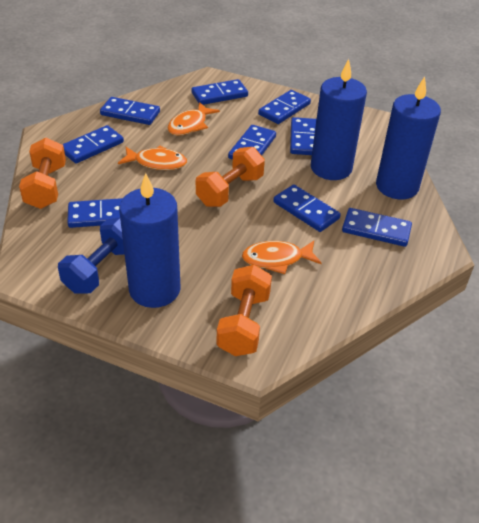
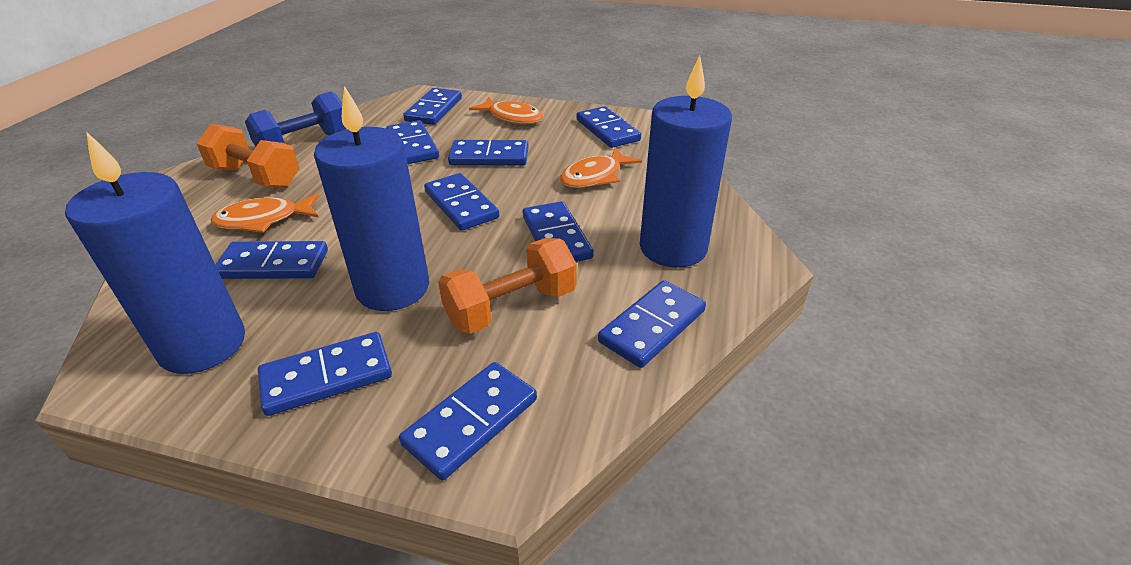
blue domino: [62,125,124,163] [67,198,123,228] [100,97,160,125] [191,79,248,105] [228,125,276,160] [258,90,311,124] [273,185,341,232] [290,117,317,155] [342,208,412,247] = 9 -> [215,241,328,279] [258,332,392,416] [386,120,439,164] [399,362,537,480] [403,88,462,125] [424,173,499,231] [448,140,529,166] [523,201,594,262] [576,106,641,148] [598,280,706,368] = 10
orange dumbbell: [19,137,66,209] [196,147,265,207] [217,265,272,356] = 3 -> [196,124,299,188] [438,238,577,334] = 2

